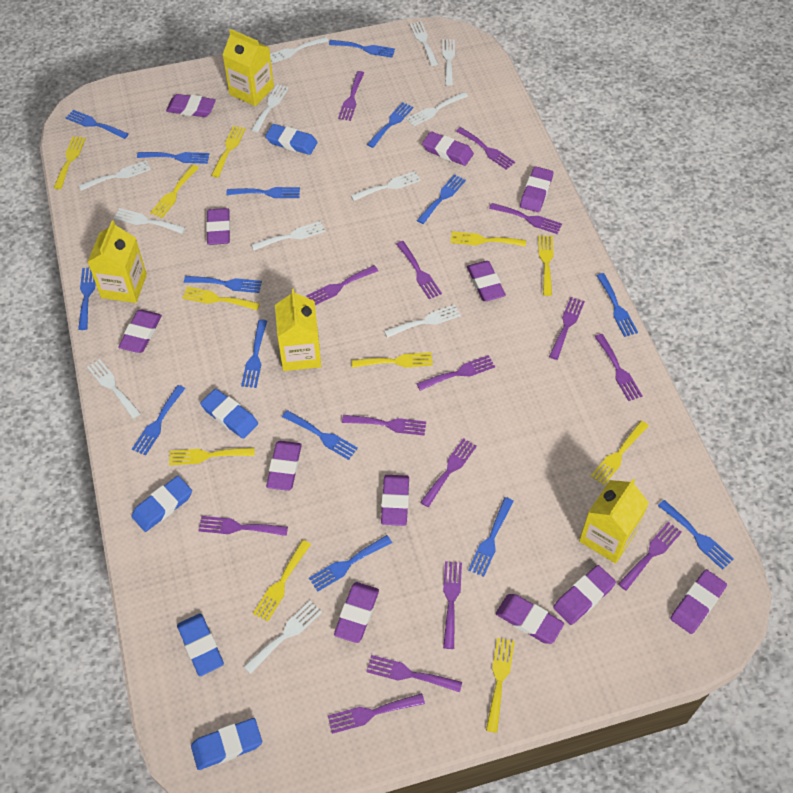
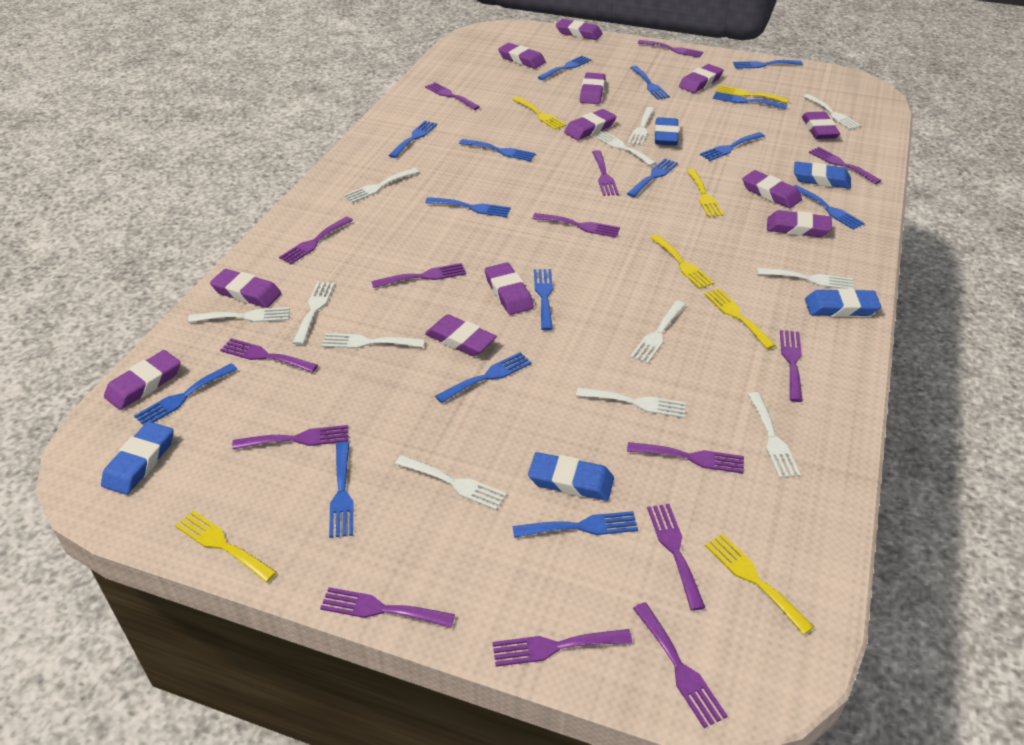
yellow carton: [88,220,147,303] [223,29,274,106] [275,289,321,371] [579,479,649,564] = 4 -> none = 0
yellow fork: [54,136,86,189] [150,165,199,218] [169,448,255,465] [182,287,260,310] [211,126,246,177] [253,540,311,622] [352,352,433,368] [450,231,526,247] [486,638,515,733] [539,235,553,296] [591,421,649,485] = 11 -> [175,511,277,582] [512,96,566,130] [650,235,714,289] [687,169,724,217] [704,288,776,349] [705,534,814,635] [716,85,789,103] = 7

